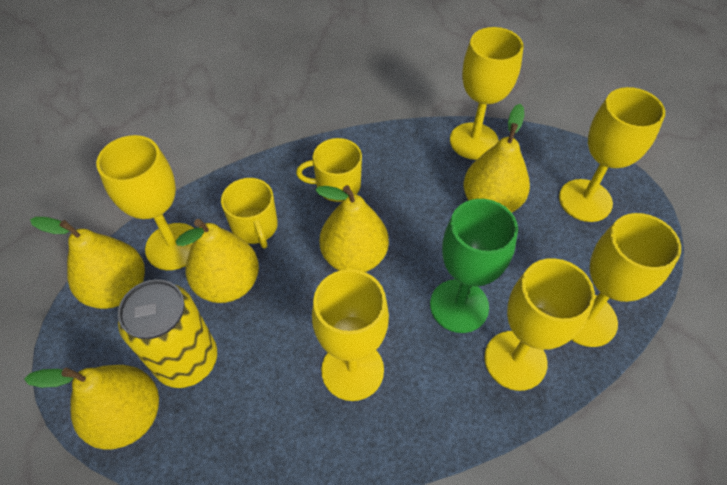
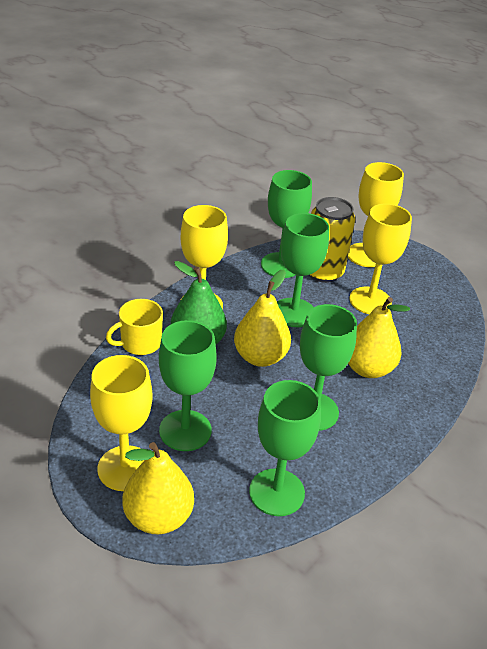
green goblet: [430,199,518,333] = 1 -> [159,320,217,451] [249,380,321,516] [261,170,312,278] [277,213,329,327] [300,304,357,431] = 5
green pear: none = 0 -> [171,261,227,344] = 1
yellow goblet: [96,135,194,270] [312,269,389,401] [450,27,523,160] [484,258,595,391] [559,87,665,222] [572,213,681,347] = 6 -> [90,355,153,491] [180,205,228,309] [348,162,404,267] [349,204,412,314] = 4
yellow mug: [221,178,278,249] [296,138,362,202] = 2 -> [106,299,163,355] = 1
yellow pear: [24,365,159,450] [30,217,145,309] [176,219,259,303] [315,185,389,272] [463,104,530,212] = 5 -> [122,442,194,535] [234,269,291,367] [348,297,410,378] = 3

